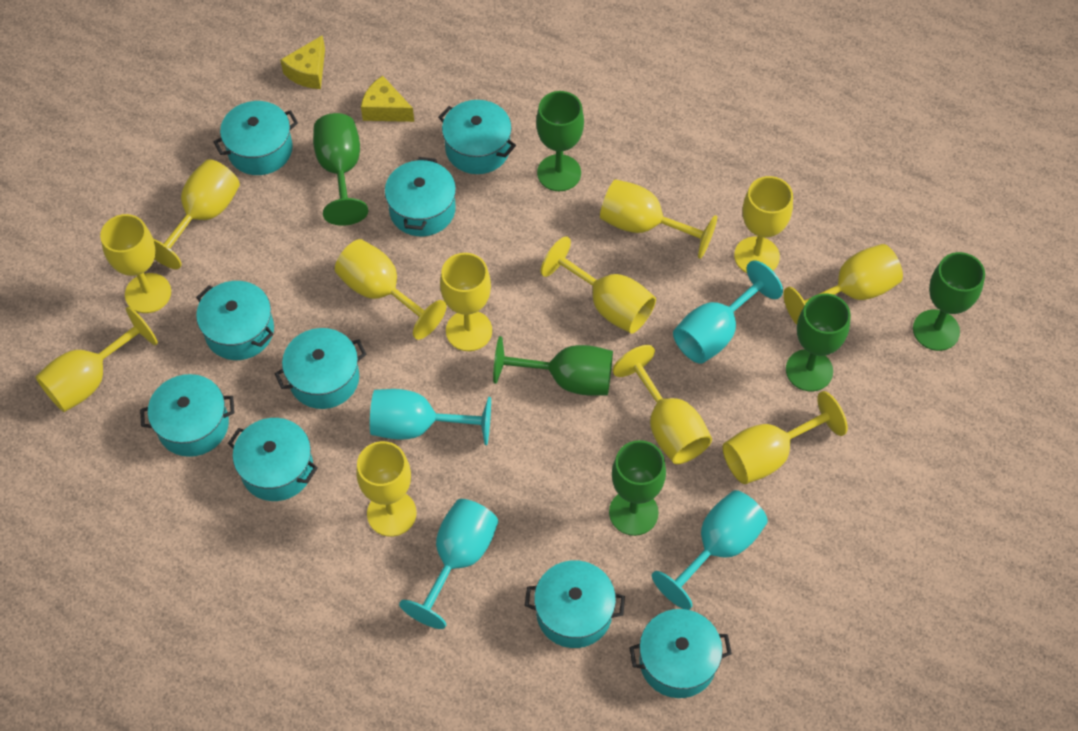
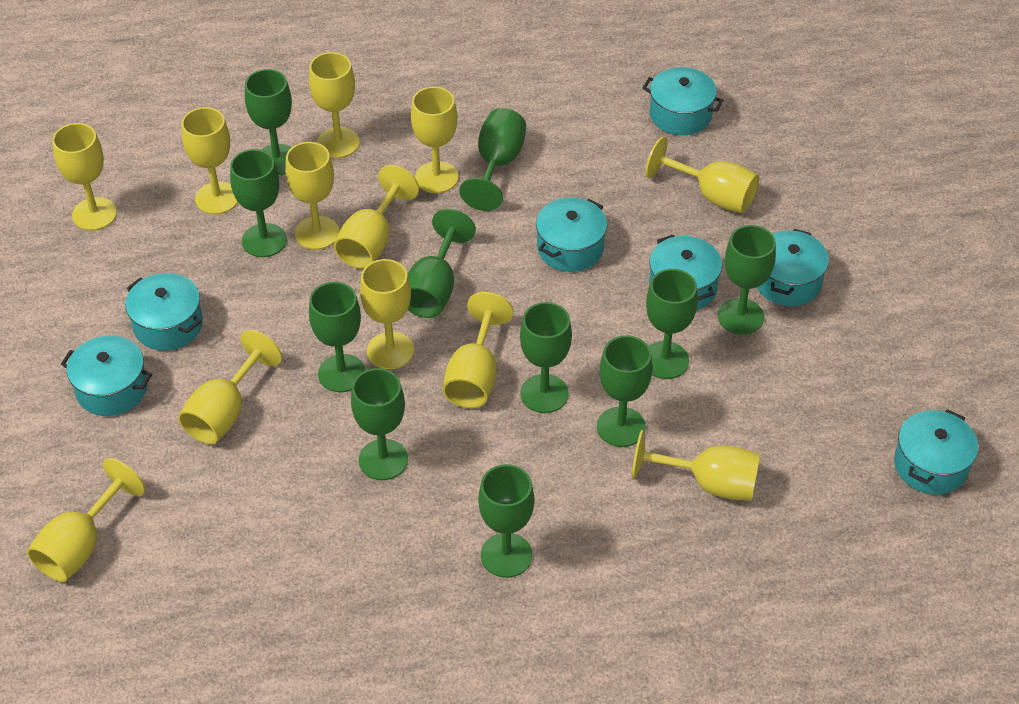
green goblet: [313,113,368,226] [493,336,613,396] [536,91,584,191] [609,440,666,536] [786,294,851,391] [913,252,985,351] = 6 -> [230,149,287,257] [245,69,292,175] [309,282,366,392] [351,368,408,480] [408,209,476,318] [459,108,526,211] [478,464,534,578] [520,302,572,413] [597,335,653,447] [646,269,698,379] [718,225,776,335] = 11
turquoise goblet: [370,389,491,445] [399,499,498,629] [652,490,768,610] [673,260,783,364] = 4 -> none = 0
turquoise pot: [140,374,235,457] [196,281,274,360] [214,101,298,175] [228,418,318,501] [275,328,366,409] [385,157,456,236] [438,100,516,174] [525,560,625,648] [629,609,732,698] = 9 -> [61,335,152,416] [125,273,203,351] [536,198,607,272] [642,67,724,135] [649,235,722,310] [757,229,829,306] [894,409,978,495] = 7
yellow cheese: [280,35,325,89] [361,76,414,122] = 2 -> none = 0

